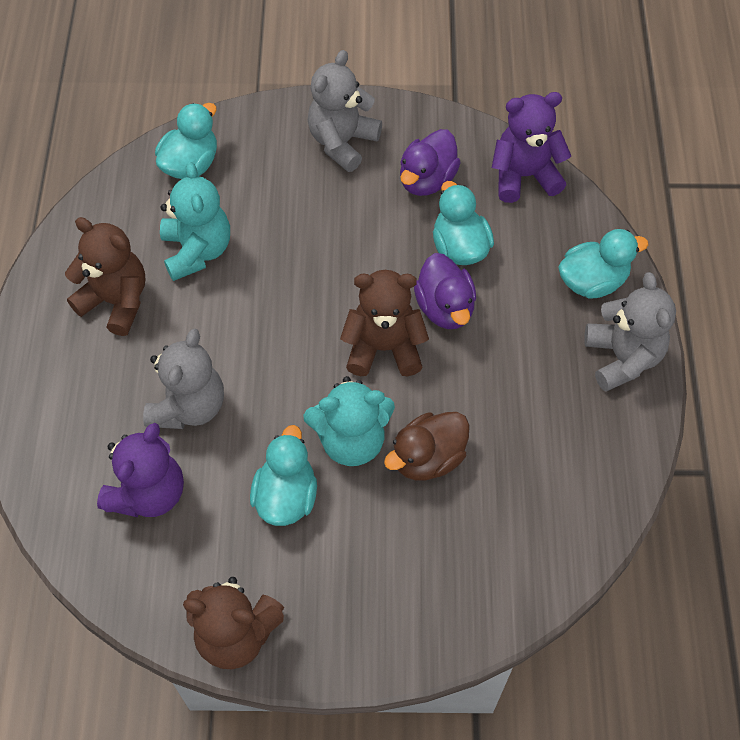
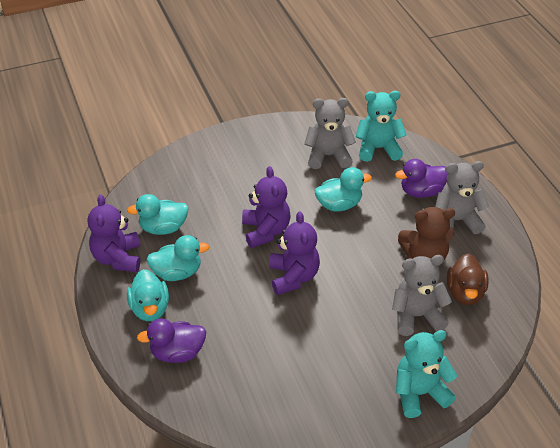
brown teddy bear: [65,217,145,336] [183,577,284,669] [340,270,429,376] = 3 -> [398,207,455,260] = 1
purple teddy bear: [97,423,184,517] [492,92,571,203] = 2 -> [88,194,140,272] [242,166,291,248] [269,212,320,295] = 3

